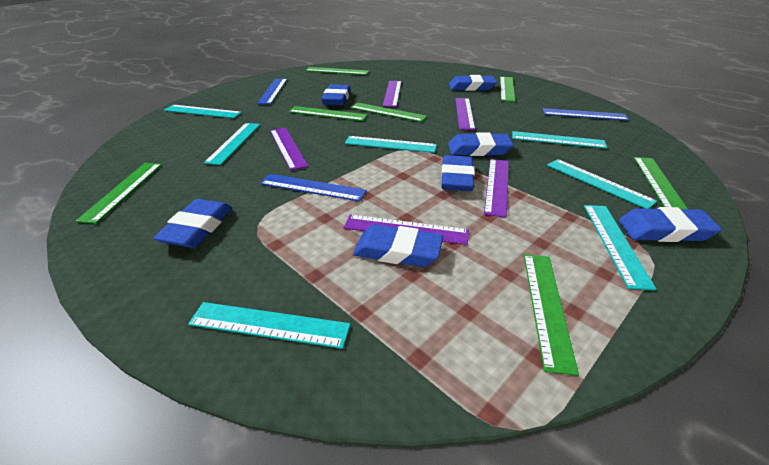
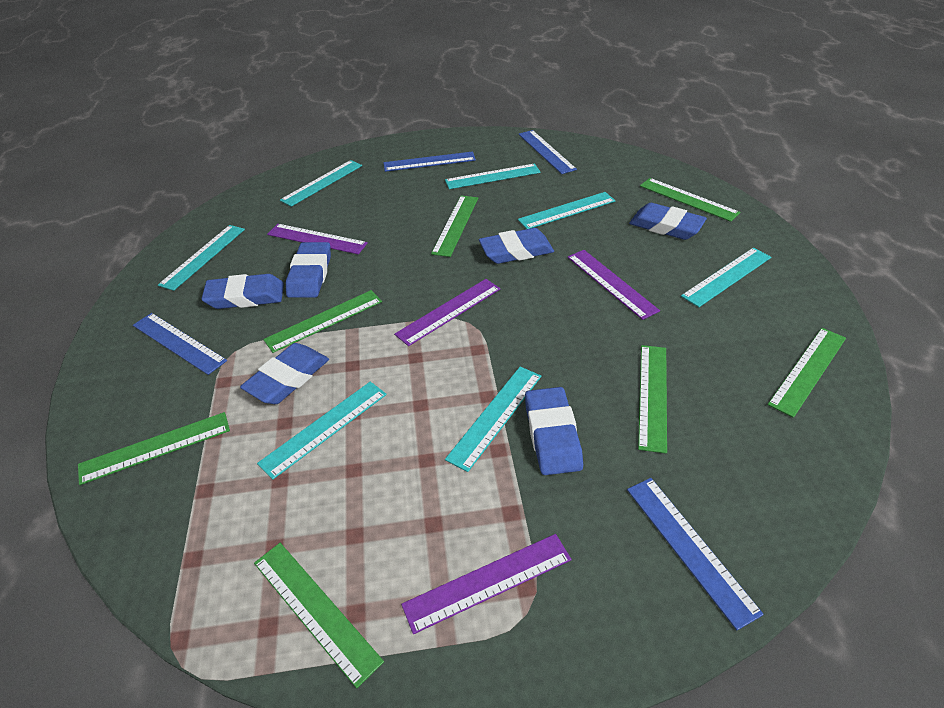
blue eraser: [153,199,232,248] [321,84,351,105] [353,224,443,267] [441,155,475,191] [448,132,514,156] [449,75,497,91] [619,207,722,242] = 7 -> [201,274,284,309] [240,343,329,404] [286,242,331,298] [479,228,554,264] [525,387,583,475] [629,203,707,240] = 6
blue ruler: [257,79,287,104] [260,174,367,202] [543,108,629,121] = 3 -> [133,313,227,375] [383,151,476,172] [518,130,577,174] [627,478,764,630] = 4
purple ruler: [270,128,309,171] [344,215,469,245] [383,81,402,107] [455,98,475,130] [484,159,509,218] = 5 -> [267,224,368,254] [394,279,500,346] [401,534,572,634] [568,250,660,320] = 4

